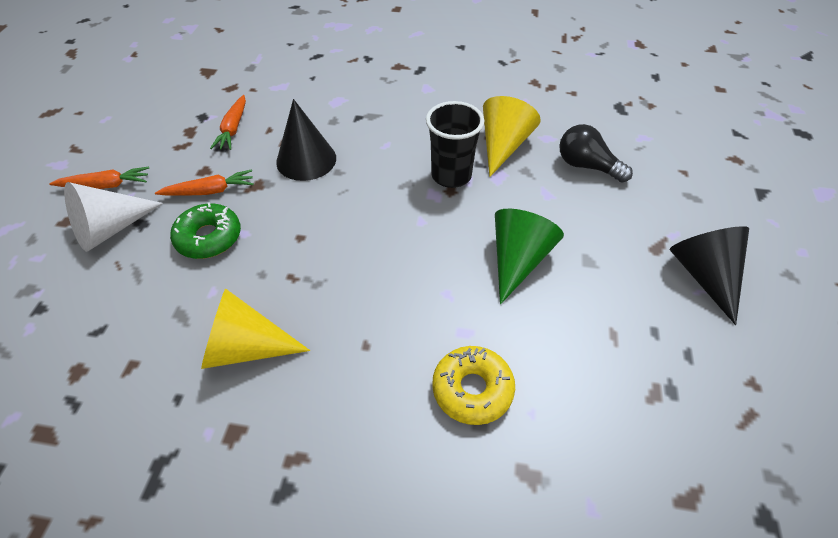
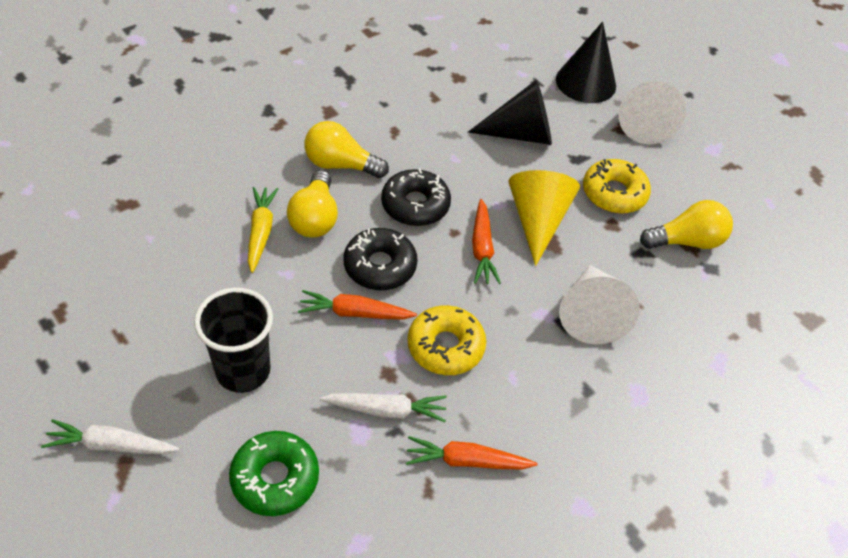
black donut: none = 0 -> [344,228,418,290] [381,168,451,226] = 2
black light bulb: [559,124,633,183] = 1 -> none = 0
green cone: [495,209,564,305] = 1 -> none = 0
white carrot: none = 0 -> [41,419,179,454] [320,393,447,422] = 2
white cone: [64,182,163,252] = 1 -> [559,265,640,344] [619,81,686,144] = 2
yellow carrot: none = 0 -> [248,187,278,273] = 1
yellow cone: [201,288,310,369] [483,96,541,177] = 2 -> [508,170,580,266] = 1
yellow donut: [432,346,515,425] = 1 -> [408,305,486,375] [583,159,651,213] = 2
yellow light bulb: none = 0 -> [287,170,338,238] [304,121,389,178] [640,200,733,249] = 3

